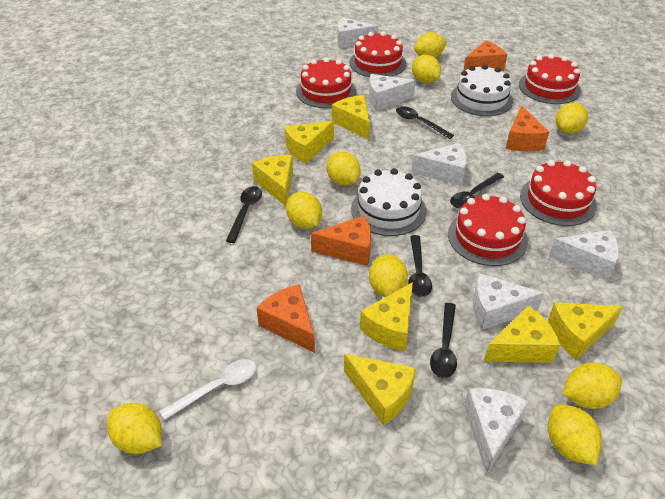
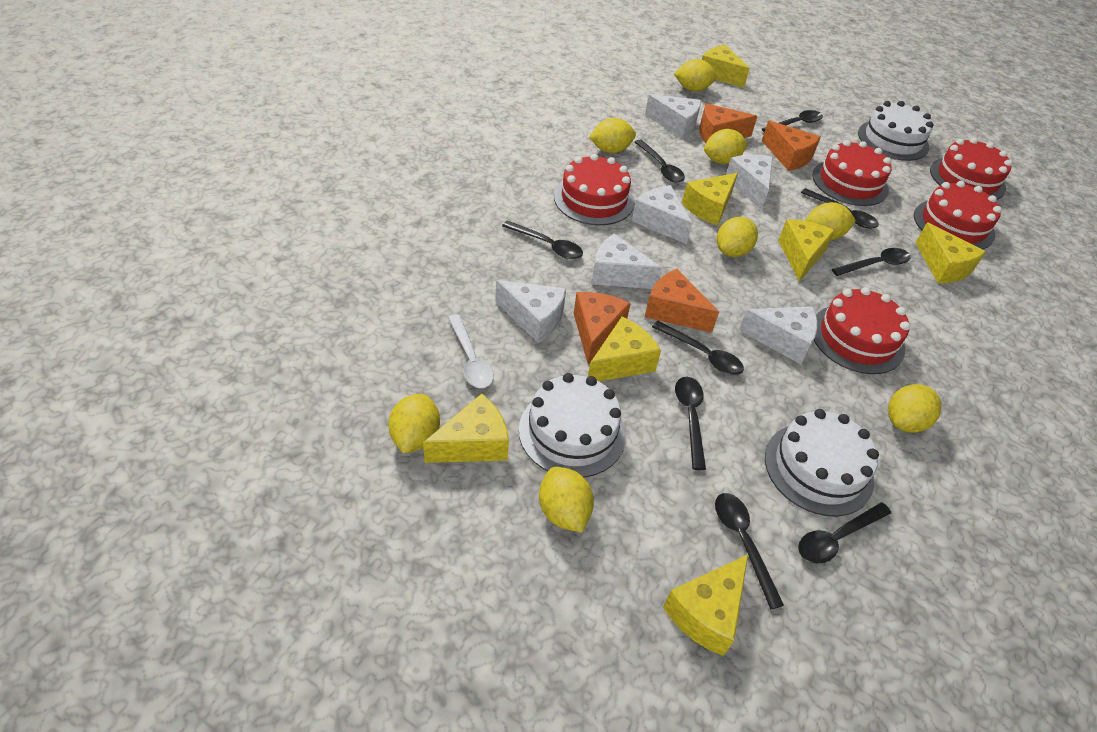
black spoon: [226,186,262,243] [396,106,454,139] [408,235,432,297] [430,303,457,378] [450,173,504,208] = 5 -> [502,220,583,259] [635,140,685,183] [652,321,744,375] [675,377,706,470] [715,493,784,609] [762,110,823,132] [798,502,891,564] [801,188,879,229] [832,248,910,276] = 9
white cake: [351,168,427,236] [451,65,513,116] = 2 -> [519,373,626,478] [765,409,879,517] [858,101,933,161] = 3
yellow lemon: [107,403,162,454] [286,192,322,229] [326,151,361,186] [369,254,408,297] [412,55,441,83] [414,32,447,58] [548,404,602,466] [556,103,588,134] [563,363,622,409] = 9 -> [388,394,440,454] [539,467,594,533] [589,118,636,153] [674,59,717,91] [704,129,748,164] [717,217,758,257] [805,202,856,240] [888,384,941,433] = 8

